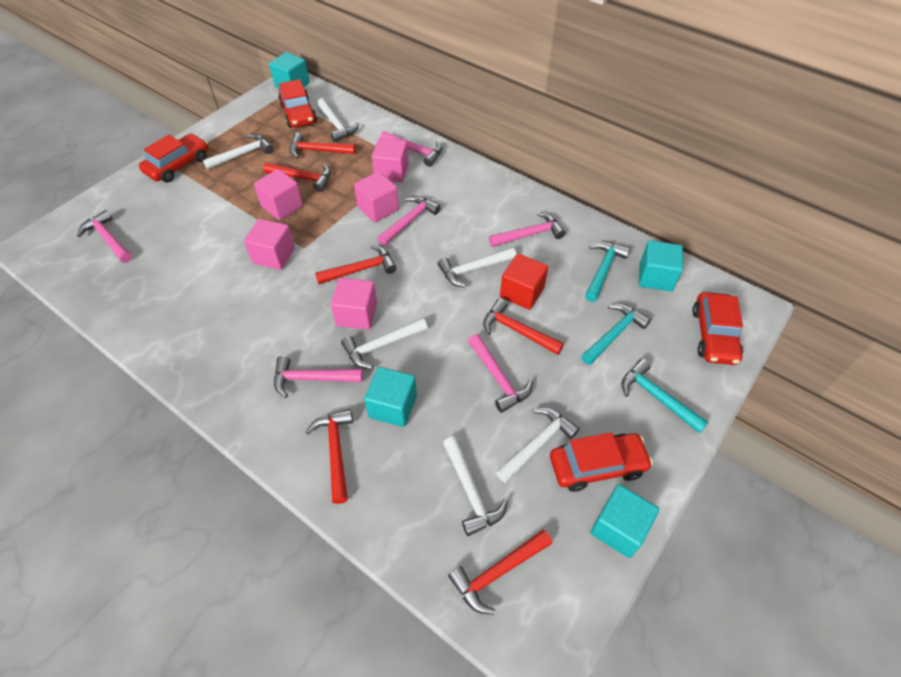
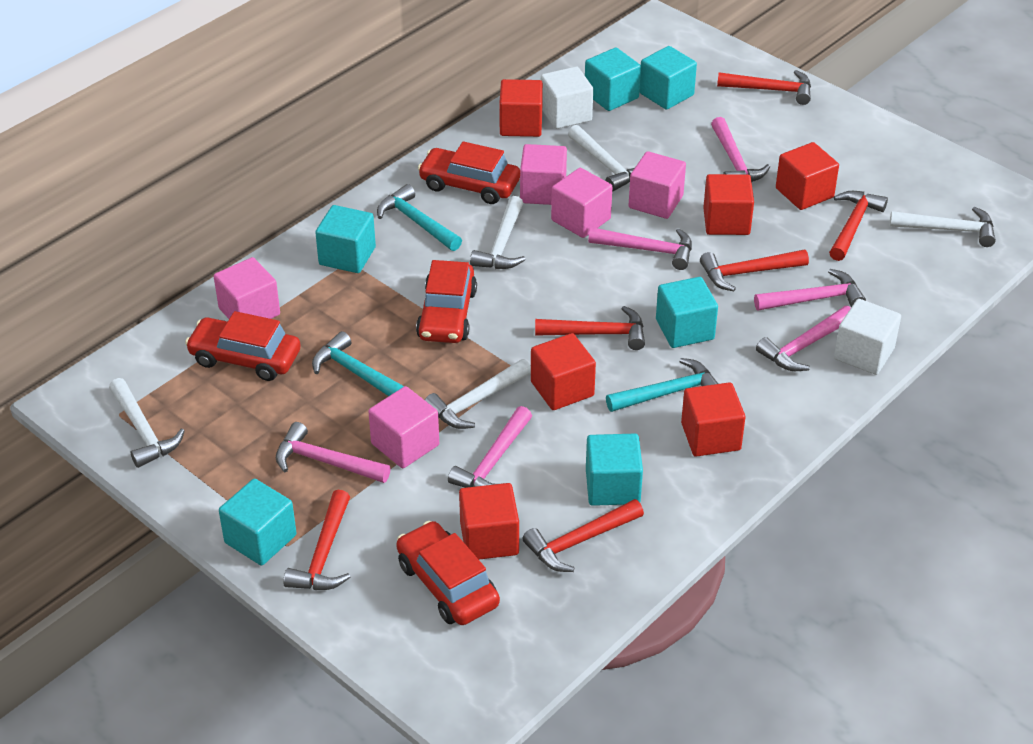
red cube: [500,254,548,310] = 1 -> [459,483,519,559] [499,79,543,137] [531,333,596,410] [681,382,745,457] [703,174,754,235] [776,142,839,210] = 6
turquoise cube: [269,52,310,88] [364,367,417,427] [590,484,659,558] [639,240,683,292] = 4 -> [219,479,296,566] [315,205,376,273] [585,47,641,111] [586,434,643,506] [639,46,697,110] [656,277,718,348] = 6
white cube: none = 0 -> [541,67,593,129] [834,299,901,375] = 2
white hammer: [203,134,273,170] [317,98,359,142] [341,318,428,369] [438,247,516,288] [443,437,508,536] [496,408,580,483] = 6 -> [109,378,185,468] [425,359,531,429] [470,196,526,269] [568,125,634,191] [890,207,996,247] = 5

